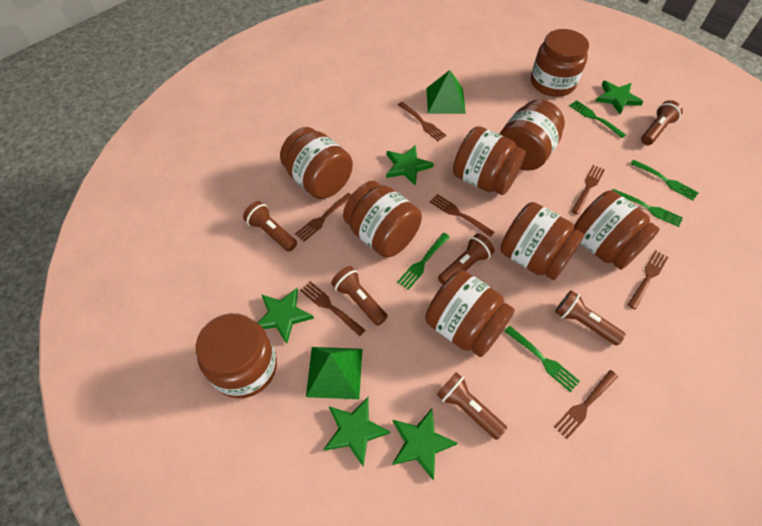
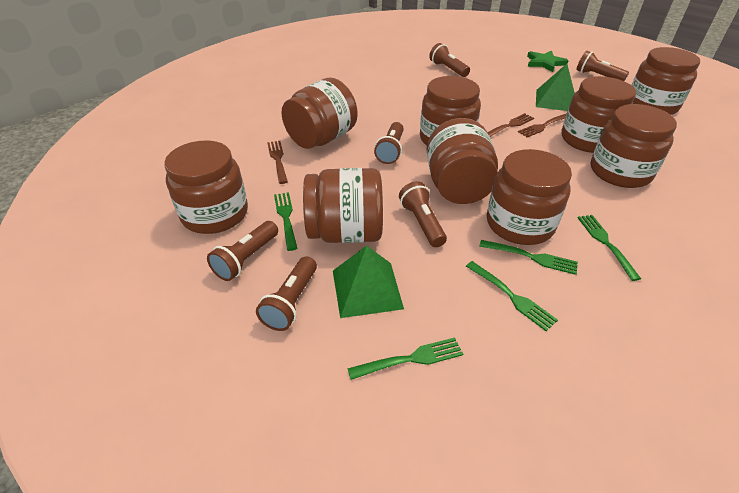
brown fork: [295,193,351,242] [300,281,366,337] [398,102,446,141] [430,194,494,237] [554,370,618,439] [571,165,605,215] [627,250,668,309] = 7 -> [267,141,288,184] [488,113,534,137] [518,113,567,137] = 3
green star: [258,288,314,344] [324,397,390,466] [386,145,434,186] [392,408,458,480] [595,81,644,114] = 5 -> [527,51,569,72] = 1

